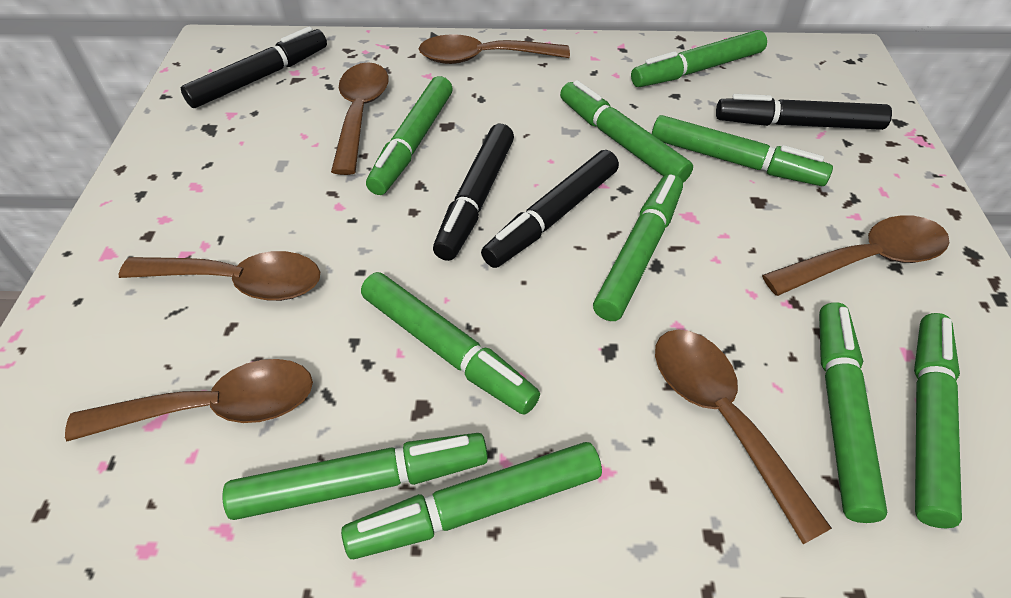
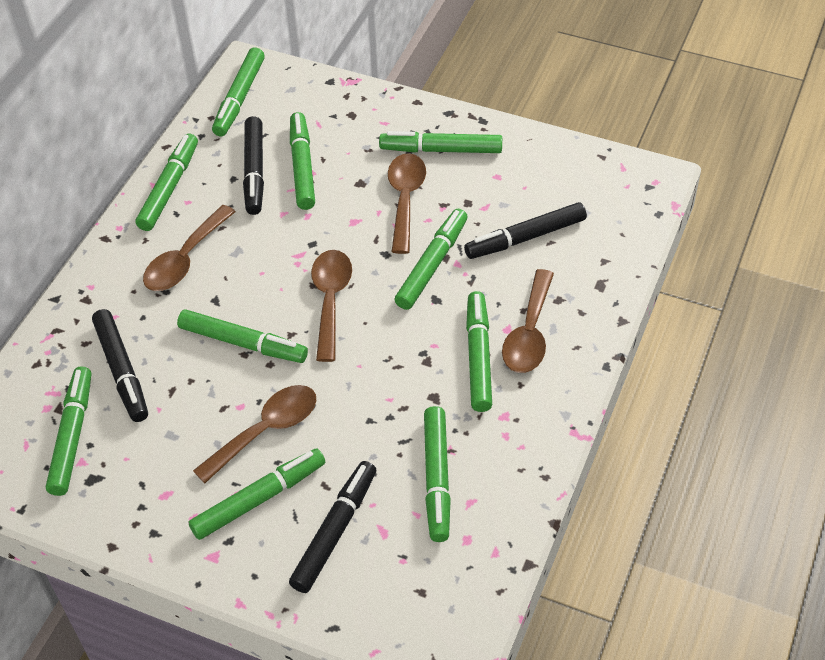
brown spoon: [65,359,313,442] [118,251,320,301] [331,62,389,175] [419,34,570,64] [655,329,832,544] [762,215,950,296] = 6 -> [143,205,236,291] [193,385,316,483] [311,250,352,362] [388,153,426,254] [502,269,554,373] = 5

